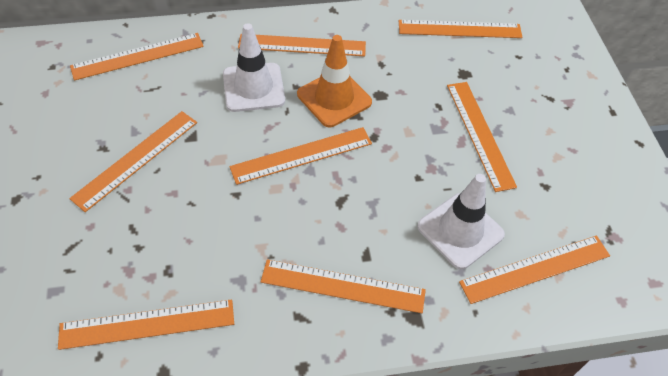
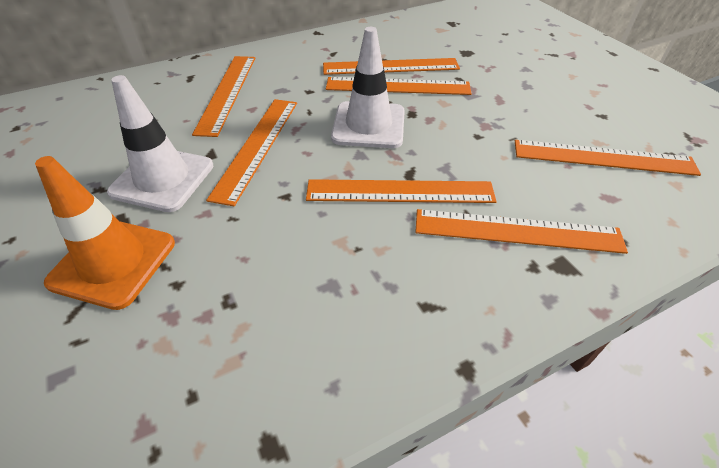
orange ruler: [58,299,234,350] [69,111,197,212] [70,33,204,81] [229,127,372,185] [238,34,366,56] [261,259,426,313] [399,20,522,38] [447,82,517,192] [459,236,610,304] = 9 -> [192,56,255,137] [206,99,297,206] [306,179,497,203] [323,58,460,75] [326,77,472,95] [415,209,628,254] [515,140,701,176] = 7

